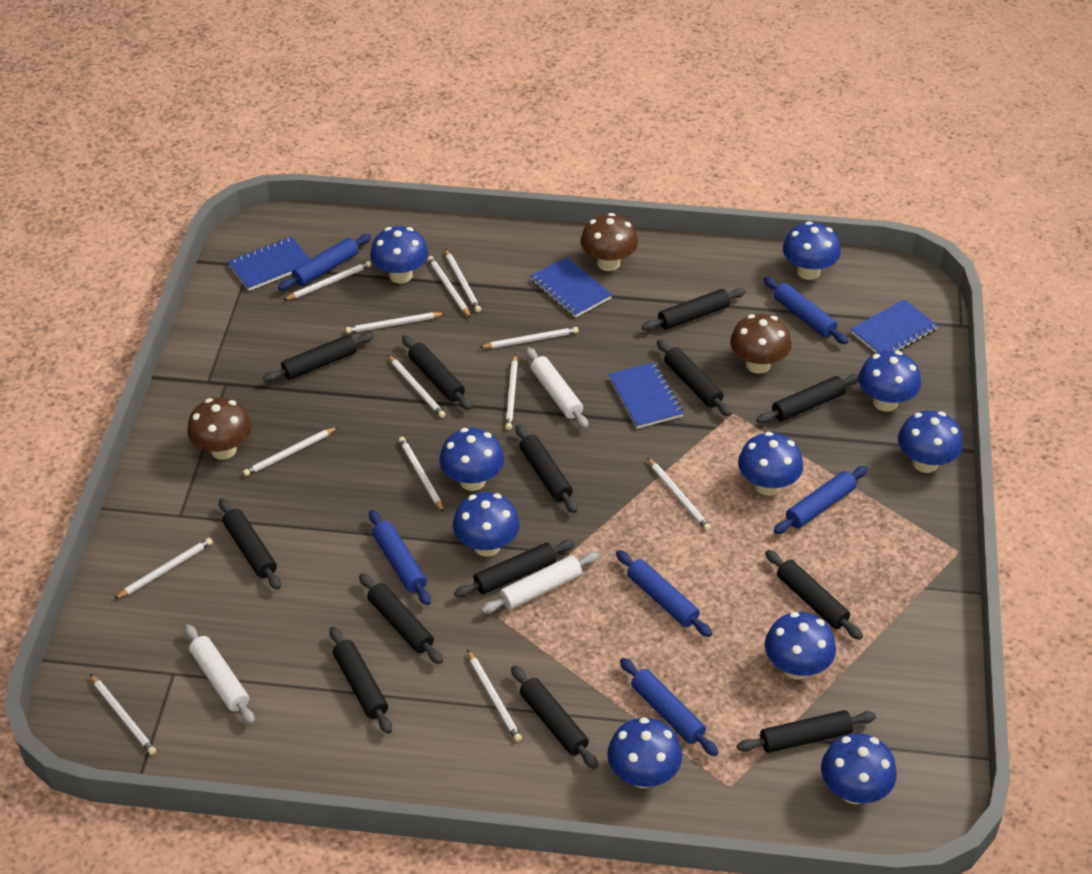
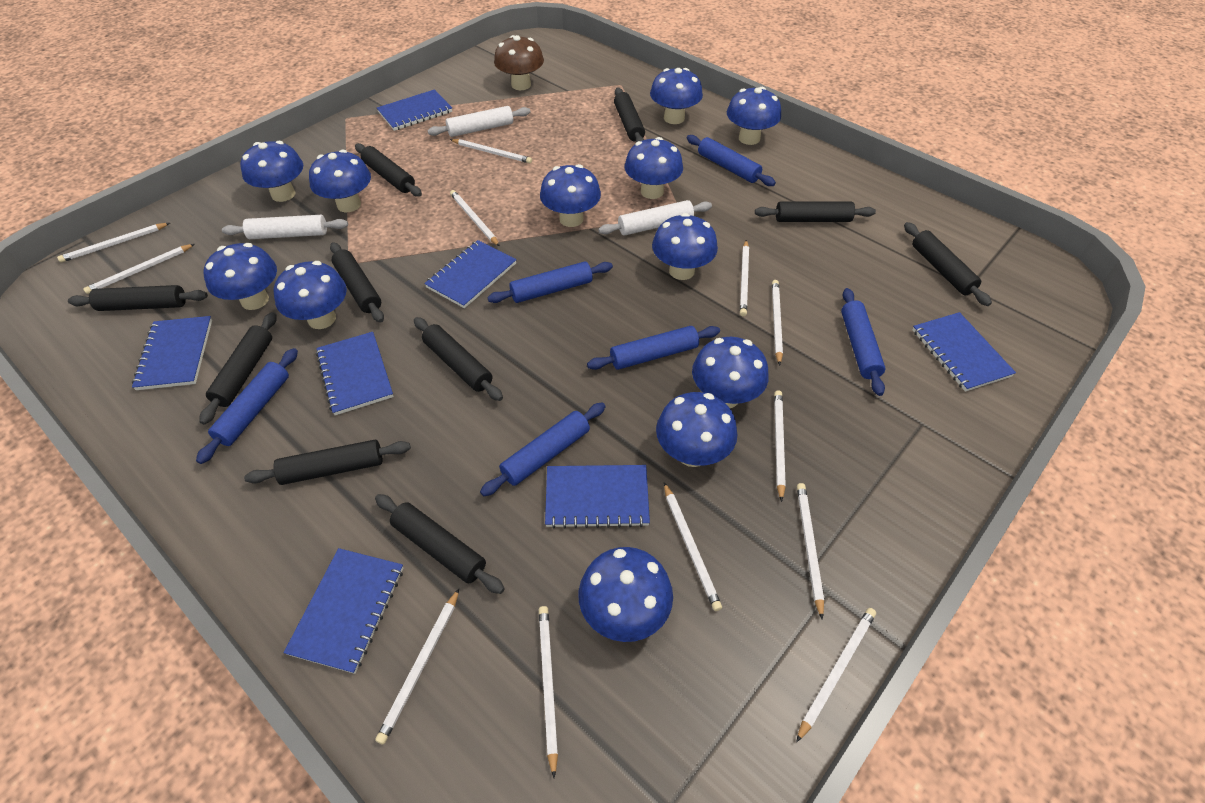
black rolling pin: [219,498,281,590] [263,333,374,382] [330,626,392,734] [359,573,443,664] [402,335,472,410] [454,540,575,598] [511,666,598,769] [516,424,577,513] [642,288,746,331] [657,339,732,416] [737,710,876,753] [756,374,859,423] [765,550,863,640] = 13 -> [68,285,208,311] [199,312,277,425] [244,440,411,485] [330,242,384,323] [355,143,422,197] [375,494,505,594] [414,317,503,401] [614,87,645,142] [755,202,876,222] [904,222,992,306] = 10
blue mushroom: [370,226,428,283] [439,428,504,491] [453,492,520,557] [607,717,682,788] [738,432,803,496] [765,612,836,680] [783,221,841,280] [821,733,897,804] [858,351,921,412] [898,411,963,473] = 10 -> [203,243,277,310] [240,141,303,202] [273,261,347,329] [309,150,371,212] [540,164,601,227] [578,547,673,642] [625,137,683,199] [650,68,703,124] [652,213,718,280] [656,392,738,467] [692,337,769,408] [727,87,781,145] = 12
blue notebook: [228,237,310,291] [530,257,612,318] [609,362,684,429] [851,299,938,353] = 4 -> [132,316,212,390] [284,548,403,674] [316,332,394,415] [377,89,452,131] [424,240,516,308] [545,465,650,529] [913,312,1016,392] = 7
brown mushroom: [187,398,252,460] [581,213,638,271] [730,314,791,374] = 3 -> [494,35,544,90] = 1
white pencil: [90,674,156,755] [114,538,213,599] [243,427,338,476] [284,261,371,300] [346,312,445,333] [388,355,446,418] [399,437,444,512] [428,256,471,318] [445,249,481,312] [467,650,522,742] [479,327,579,348] [505,354,518,430] [648,458,711,531] = 13 -> [57,223,170,262] [83,244,195,294] [375,589,459,744] [450,139,532,164] [450,190,500,246] [539,606,558,778] [664,483,722,611] [740,240,749,316] [772,280,783,365] [774,391,786,502] [796,608,876,742] [797,483,824,620] = 12

